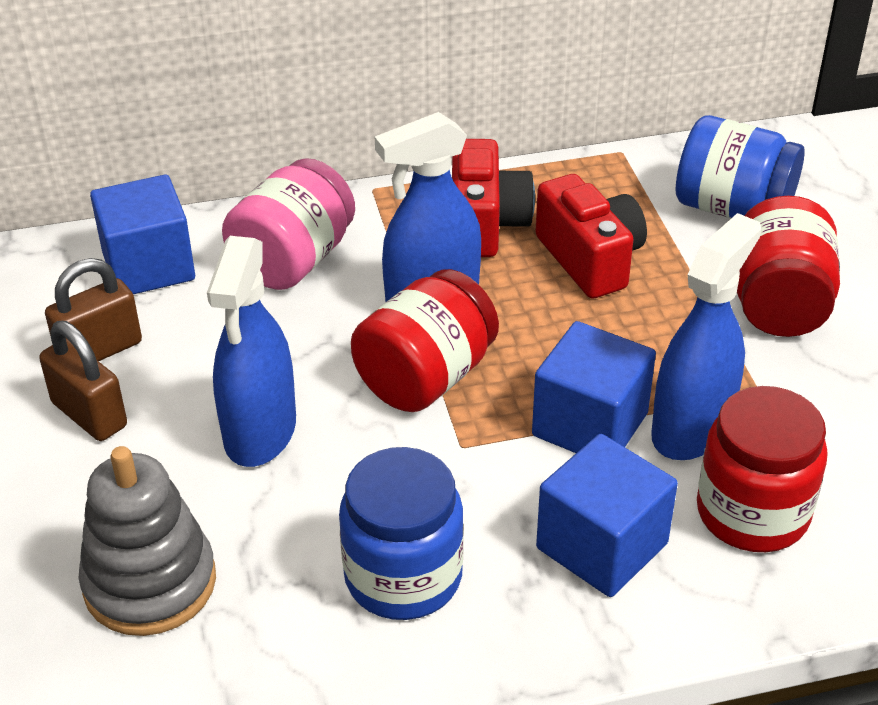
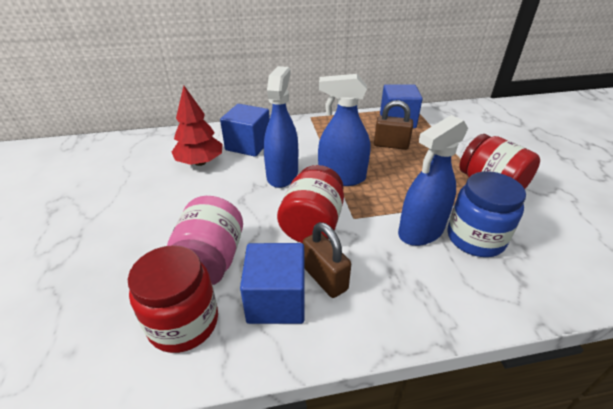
blue jar: [339,447,464,620] [676,115,805,218] = 2 -> [448,171,526,257] = 1
grey stacking toy: [78,446,216,636] = 1 -> none = 0
red camera: [452,139,535,257] [535,174,647,299] = 2 -> none = 0
red tree: none = 0 -> [172,86,222,166] = 1

